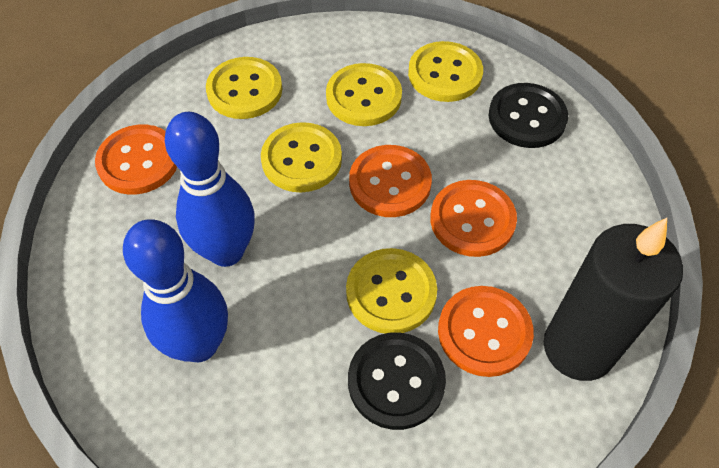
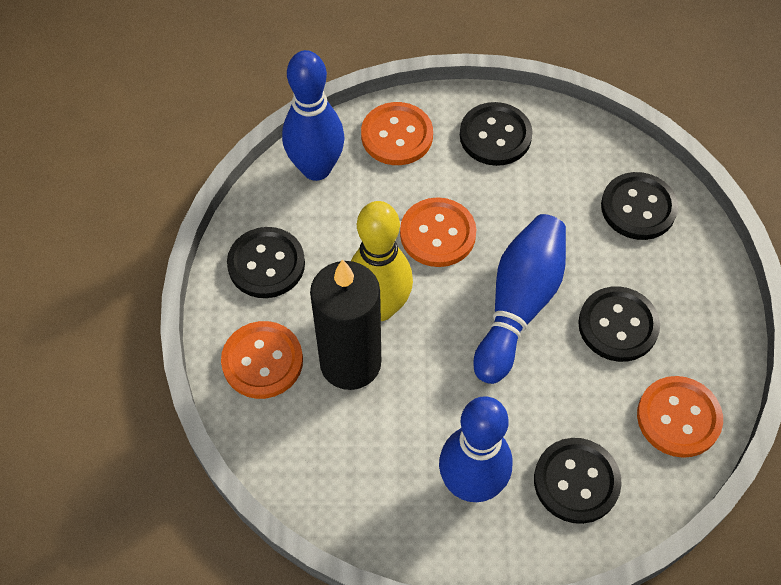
black button: [348,332,446,430] [488,83,568,148] = 2 -> [227,227,305,298] [460,102,532,166] [534,438,622,524] [578,286,660,362] [601,172,678,240] = 5
blue bowling pin: [123,219,228,362] [165,112,255,267] = 2 -> [282,50,345,181] [439,396,513,502] [473,214,566,384] = 3
yellow bowling pin: none = 0 -> [351,201,413,321] = 1
yellow button: [206,57,282,119] [261,122,342,192] [326,63,402,126] [346,248,437,334] [408,41,483,102] = 5 -> none = 0

